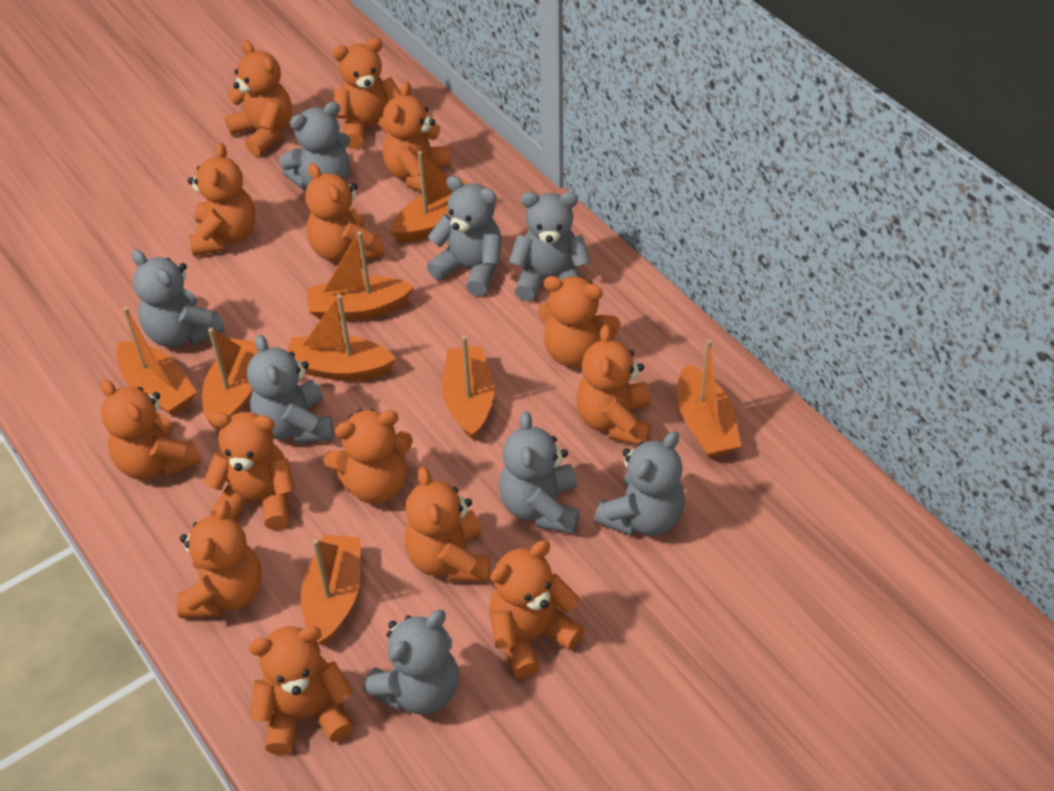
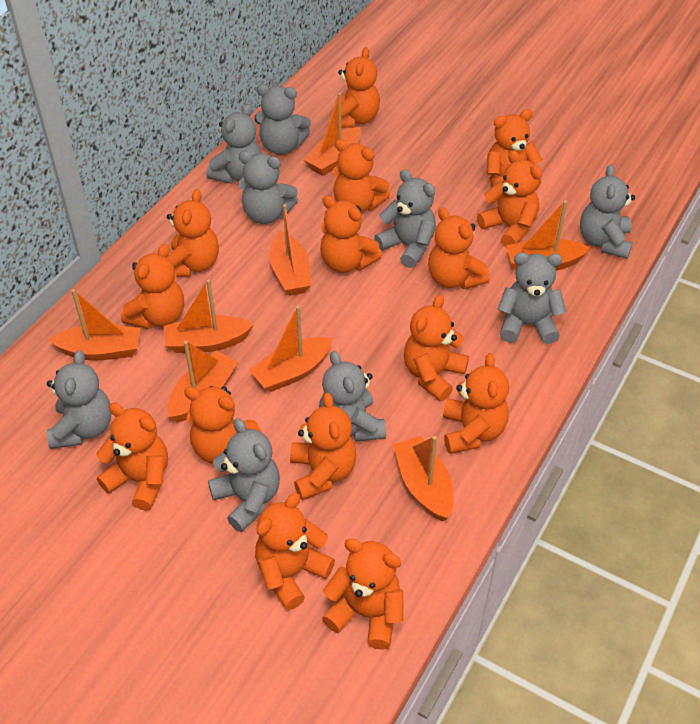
grey teddy bear: [132,250,225,347] [247,335,334,444] [279,102,350,191] [363,610,459,715] [427,176,502,296] [499,411,579,534] [509,192,591,301] [594,431,685,536] = 8 -> [47,350,112,449] [207,104,261,184] [208,418,280,532] [239,151,298,224] [254,84,311,155] [319,351,386,442] [374,169,436,268] [497,252,567,344] [580,165,635,259] = 9
orange teddy bear: [100,379,201,479] [177,500,262,618] [188,143,256,256] [203,412,295,530] [225,40,292,157] [249,626,354,755] [305,163,385,262] [323,409,413,504] [332,37,401,149] [382,82,451,193] [405,467,490,581] [489,540,584,678] [538,276,621,368] [576,325,651,445] = 14 -> [96,403,168,511] [121,244,184,329] [167,189,219,277] [184,386,261,464] [255,493,335,610] [290,393,356,500] [320,195,382,273] [322,538,403,650] [331,47,380,128] [333,139,390,213] [404,295,469,401] [428,207,490,289] [443,353,509,454] [477,151,542,247] [487,109,542,191] = 15

